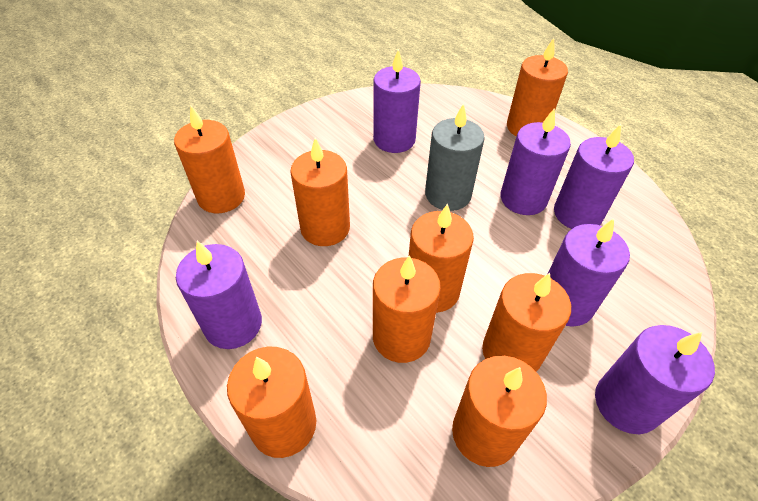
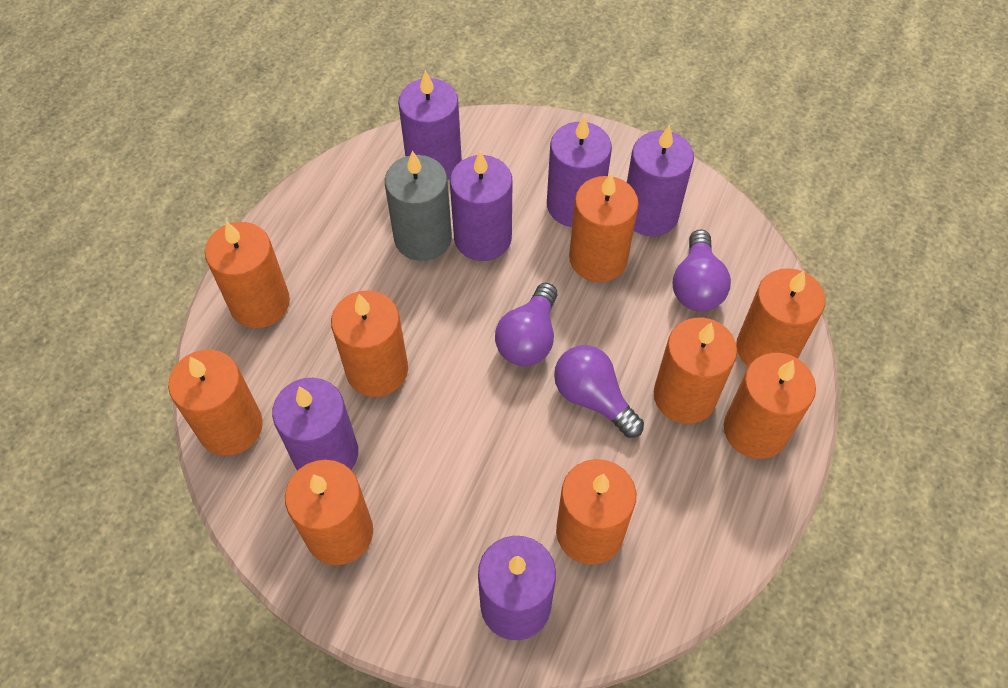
orange candle: [174,106,245,213] [227,347,316,458] [290,138,350,246] [373,255,441,363] [409,203,474,313] [452,356,547,467] [482,273,571,372] [507,38,568,136] = 8 -> [168,350,263,456] [205,221,290,328] [285,460,373,565] [331,290,408,397] [556,459,636,565] [569,173,639,282] [653,318,737,424] [724,353,816,459] [736,268,825,367] = 9
purple light bulb: none = 0 -> [495,283,557,366] [554,345,644,438] [673,230,731,312] = 3

